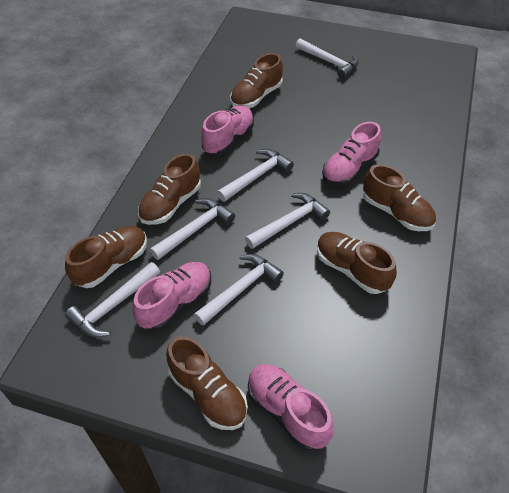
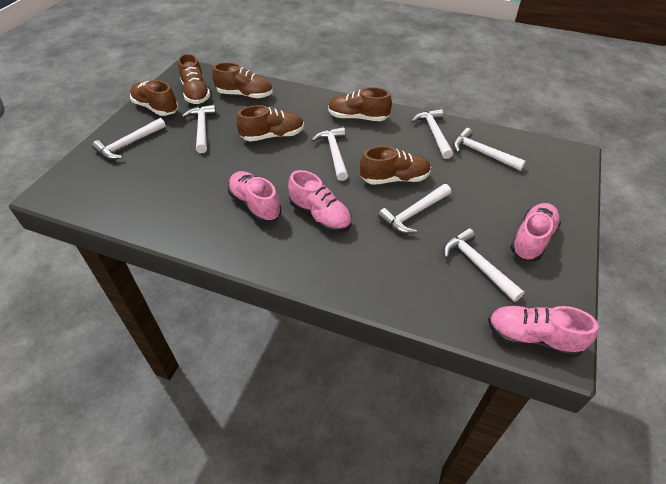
white hammer: [65,262,160,338] [150,198,235,260] [194,254,284,326] [217,149,294,202] [245,193,330,249] [295,39,359,79] = 6 -> [92,118,166,160] [182,104,216,153] [312,127,348,181] [378,184,451,234] [411,109,453,159] [443,228,524,302] [453,128,526,171] = 7

